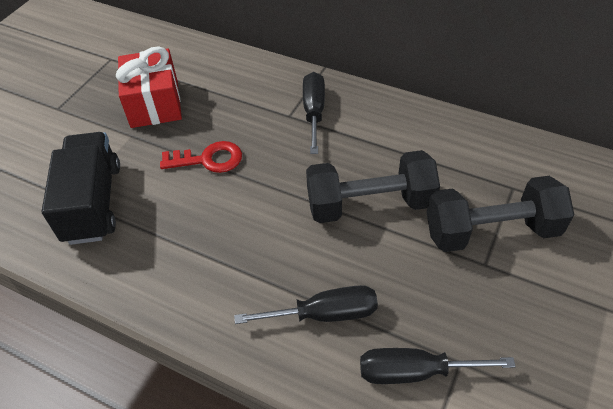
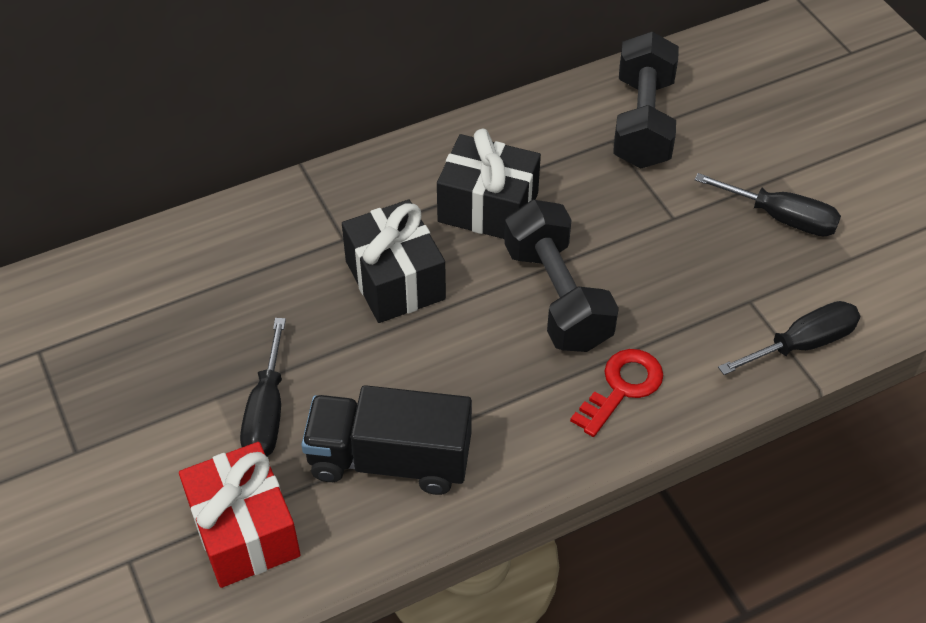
black gift: none = 0 -> [342,200,446,323] [437,129,541,239] = 2

